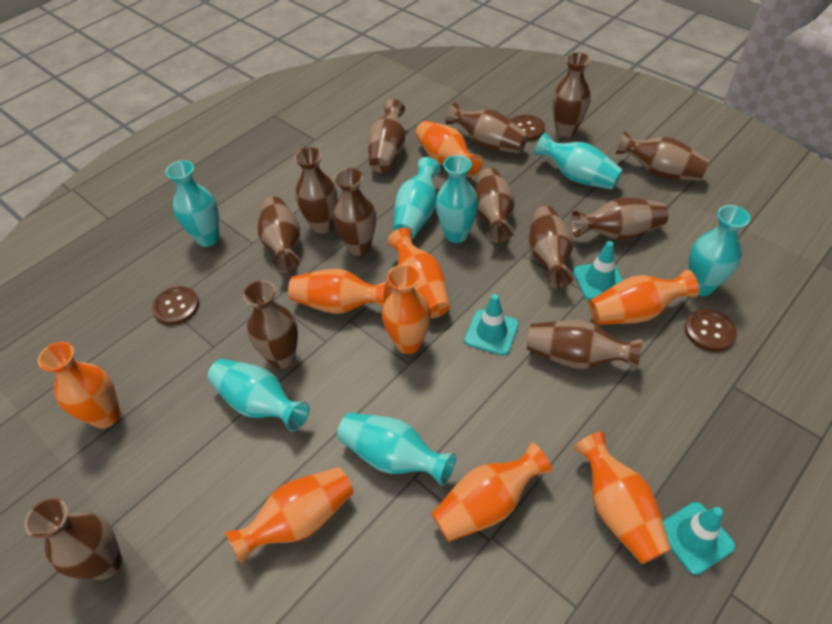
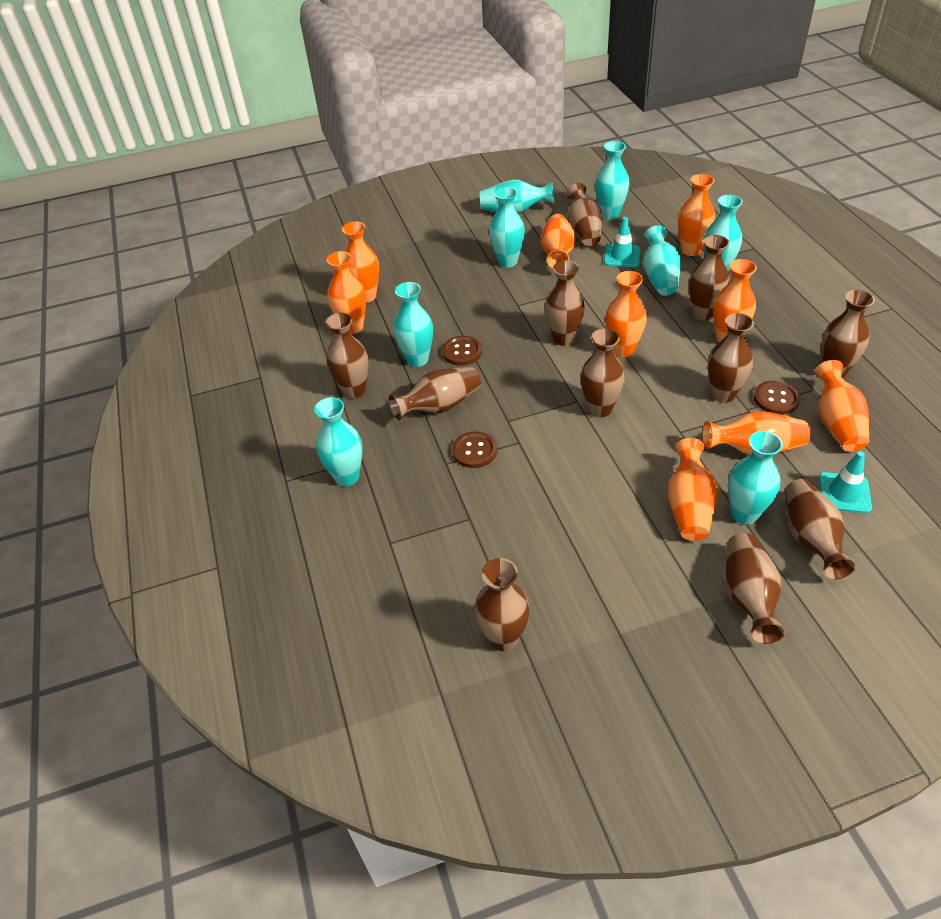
brown vase: [25,498,122,580] [243,280,298,369] [258,197,300,273] [294,147,338,234] [333,168,376,256] [368,99,405,173] [446,102,528,154] [475,168,515,243] [527,320,642,369] [529,206,574,288] [552,52,591,137] [570,198,668,240] [616,131,709,181] = 13 -> [325,313,369,398] [389,367,481,420] [474,558,530,651] [545,260,585,346] [566,183,602,246] [581,328,625,417] [689,235,730,321] [708,313,754,403] [725,533,786,644] [785,479,857,580] [822,290,875,378] = 11
turquoise traffic cone: [464,294,519,356] [573,241,623,300] [663,502,736,575] = 3 -> [604,217,640,267] [819,451,872,513] = 2
turquoise vase: [166,160,219,247] [207,359,309,432] [337,413,456,486] [393,157,441,239] [435,155,478,243] [534,132,623,190] [688,205,750,296] = 7 -> [314,397,363,486] [393,282,433,367] [480,179,554,213] [489,187,525,267] [595,141,629,220] [643,226,681,296] [703,195,743,271] [728,431,783,525] = 8

